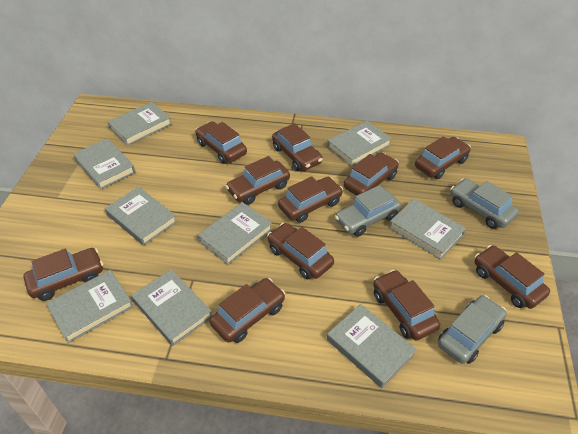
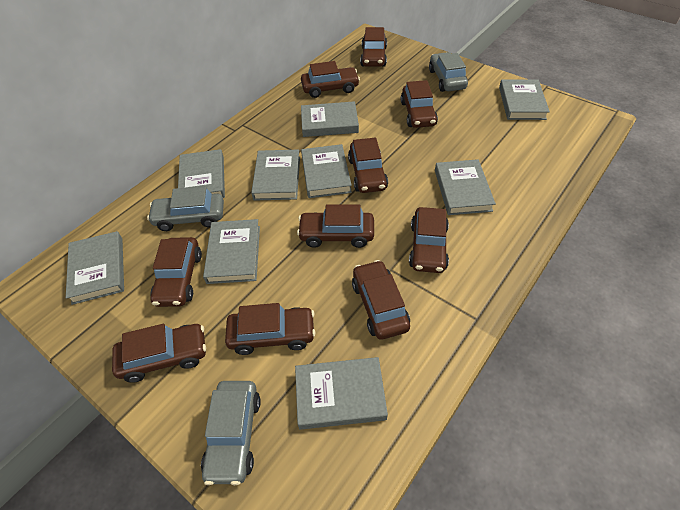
brown car: [24,248,103,301] [195,121,247,164] [210,278,285,343] [225,156,290,205] [267,223,334,280] [272,123,323,171] [278,176,343,223] [344,153,399,196] [373,270,440,341] [415,136,471,179] [474,245,550,309] = 11 -> [112,324,206,383] [150,237,202,307] [225,303,316,355] [297,204,374,248] [301,61,360,98] [348,137,388,193] [352,260,410,340] [360,27,387,67] [401,80,438,128] [409,207,449,273] = 10

